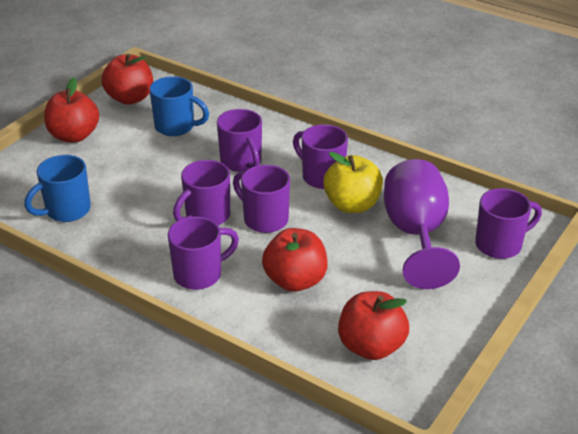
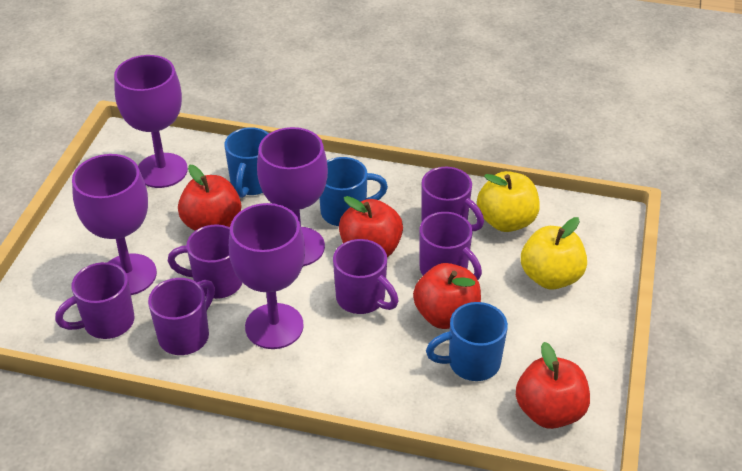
blue mug: [24,155,91,222] [149,76,209,136] = 2 -> [224,127,269,198] [319,157,388,226] [426,302,508,381] = 3
purple goblet: [384,159,460,289] = 1 -> [72,154,157,295] [114,55,188,188] [229,203,305,349] [257,127,328,266] = 4
yellow apple: [323,152,383,213] = 1 -> [477,171,540,232] [521,217,587,290] = 2

